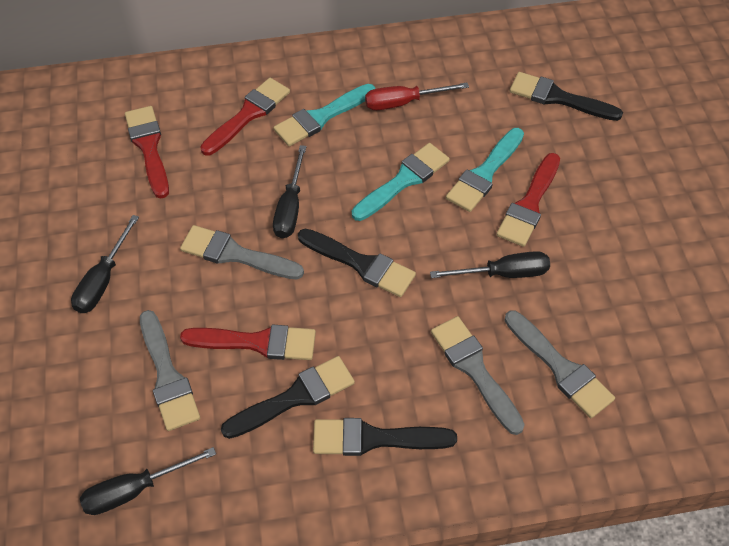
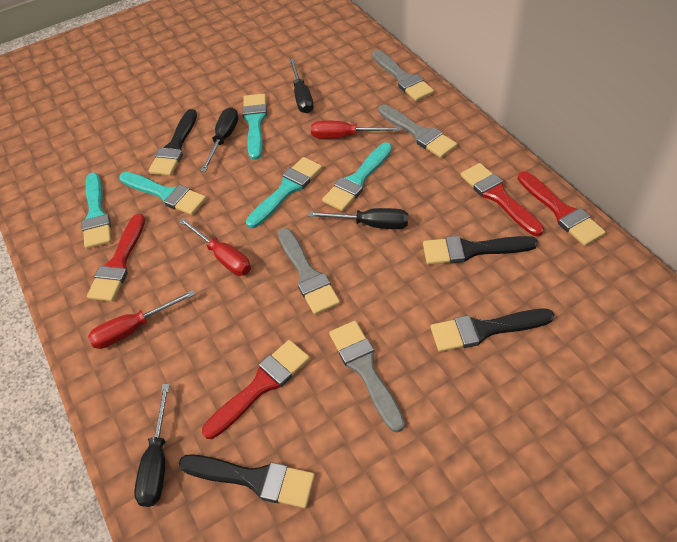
red screwdriver: [365,83,469,110] = 1 -> [88,290,195,349] [179,218,251,276] [311,121,401,139] = 3
turquoise brush: [273,84,375,146] [352,143,450,221] [446,128,524,212] = 3 -> [81,172,111,249] [119,172,206,215] [242,94,267,160] [246,157,322,228] [322,143,392,211] = 5

